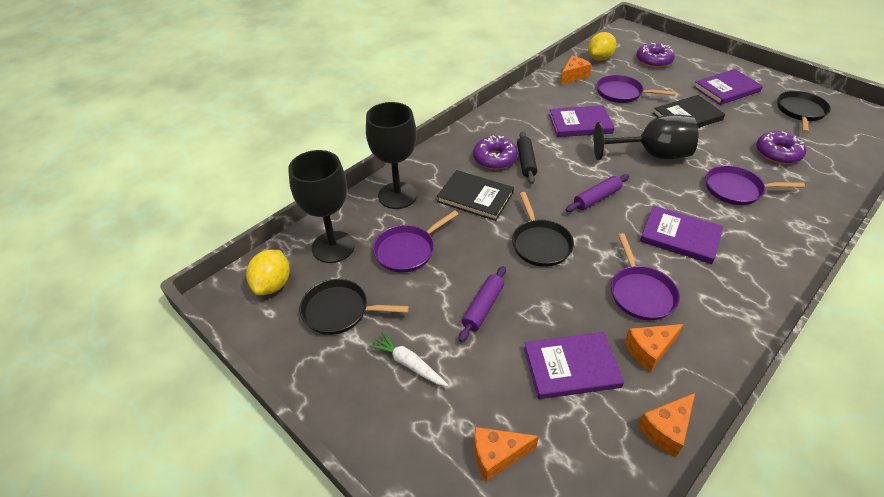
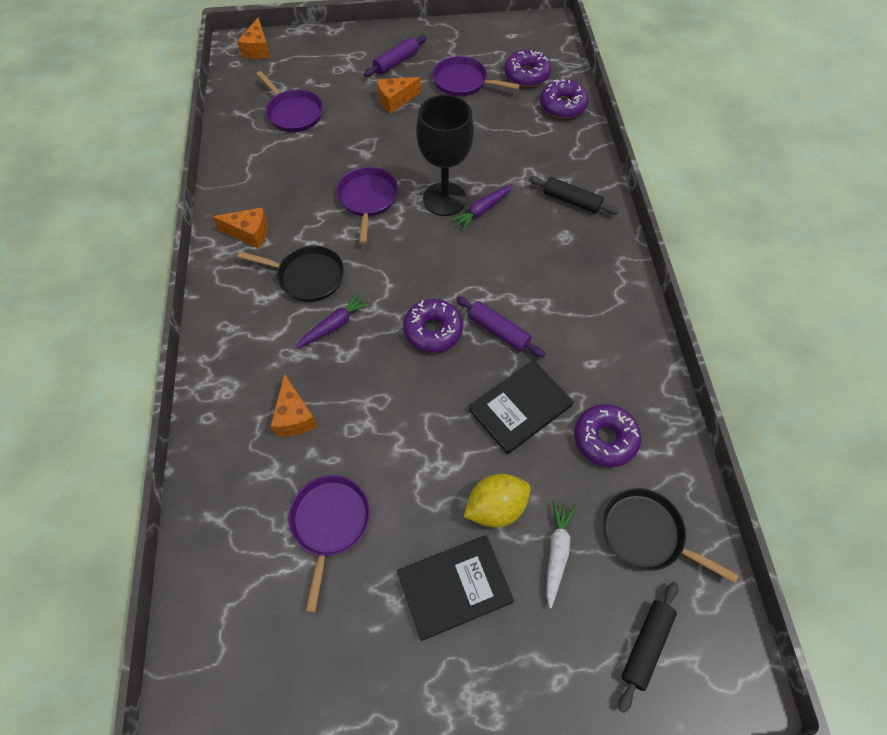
black goblet: [288,150,355,263] [366,102,417,209] [594,114,698,160] = 3 -> [416,94,474,216] = 1
black pan: [300,279,409,335] [512,192,574,267] [777,91,831,133] = 3 -> [237,245,344,302] [603,488,738,583] = 2
black rolling pin: [517,132,537,184] = 1 -> [529,176,619,215] [619,582,678,713] = 2
purple book: [524,332,624,399] [549,105,615,137] [640,206,723,264] [694,69,763,105] = 4 -> none = 0
purple carrot: none = 0 -> [295,292,371,349] [450,184,513,231] = 2
purple donut: [473,135,518,170] [636,43,675,68] [756,131,806,164] = 3 -> [403,299,463,353] [505,50,551,87] [540,80,589,119] [574,404,641,467] = 4
yellow lemon: [246,250,290,295] [588,32,616,61] = 2 -> [464,474,531,527] = 1

